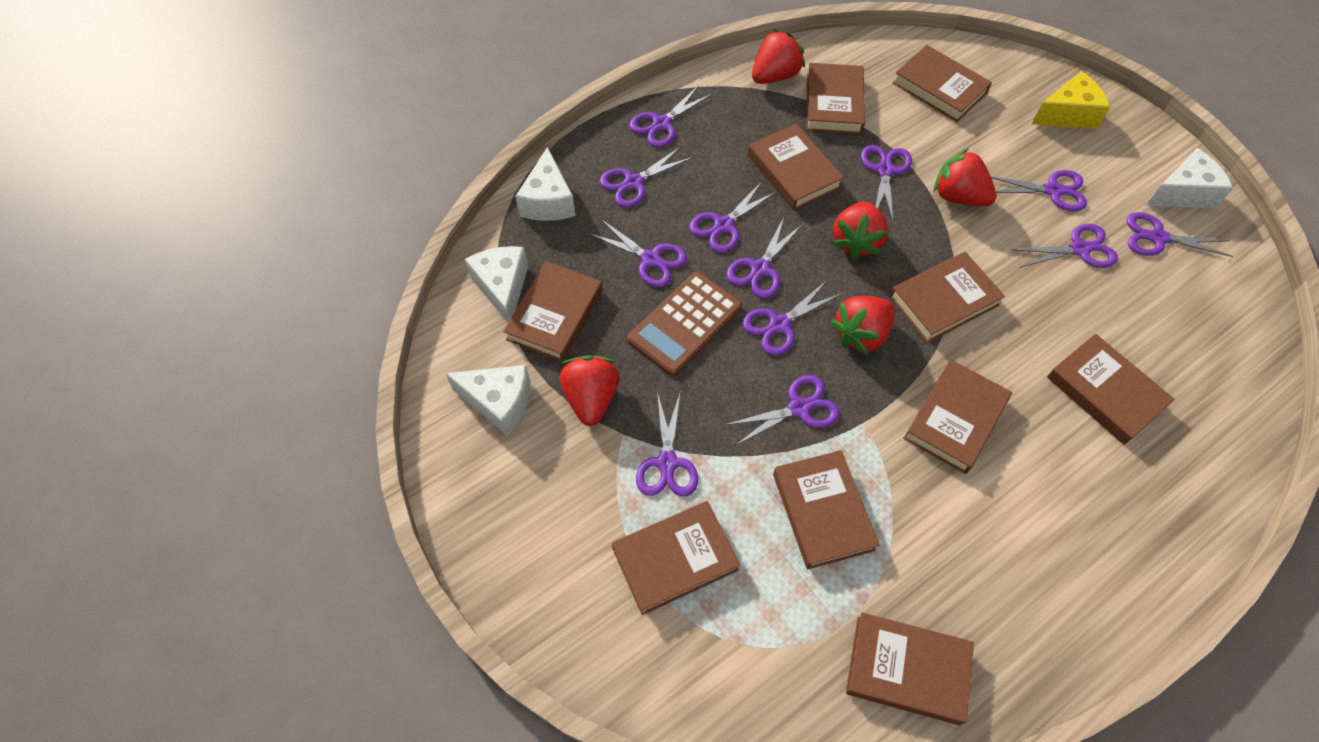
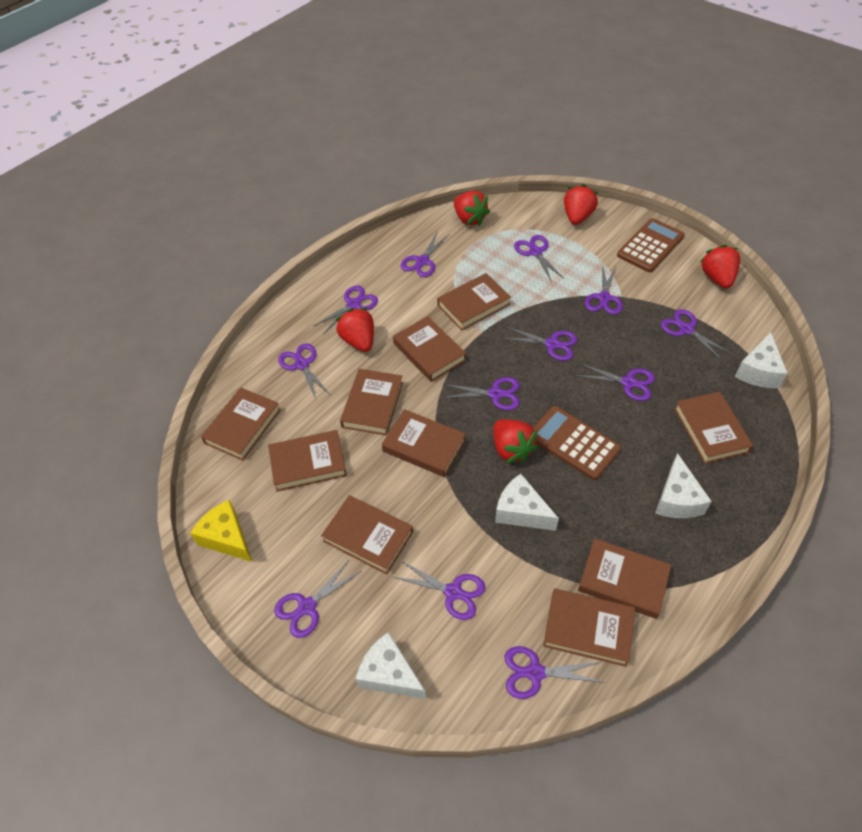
brown calculator: [627,272,742,376] = 1 -> [533,406,621,480] [617,218,685,272] = 2

